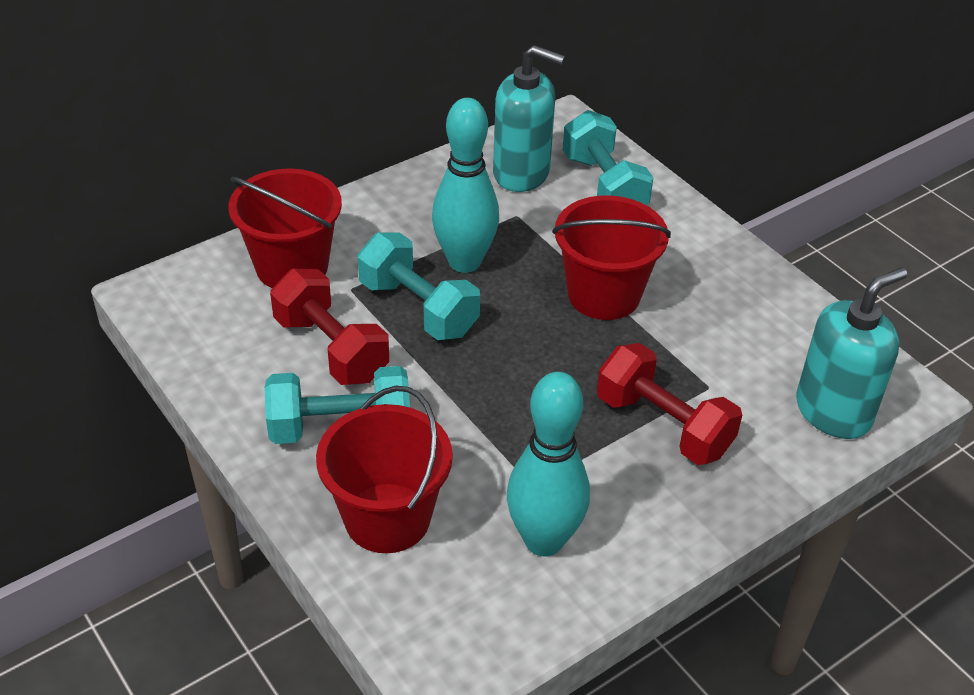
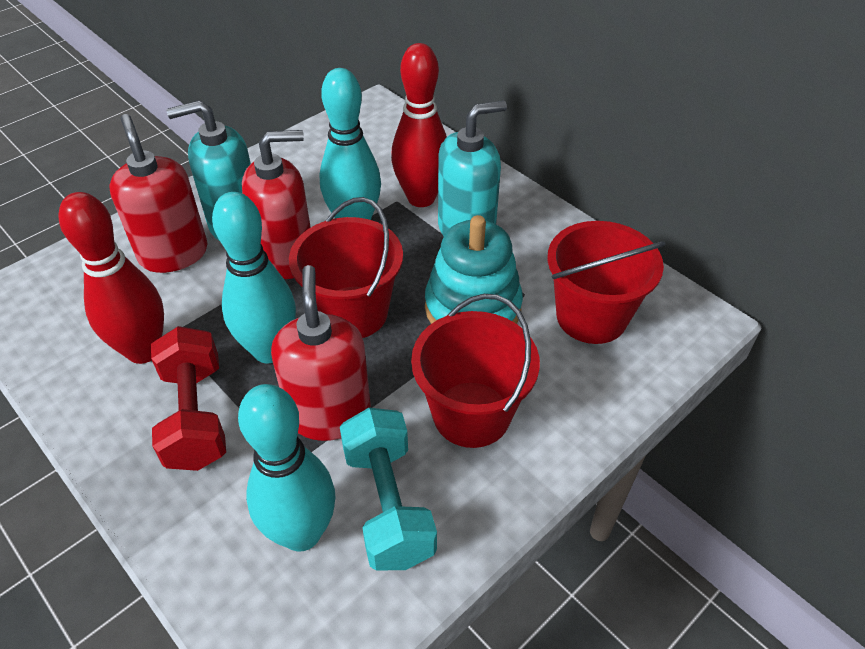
red bowling pin: none = 0 -> [58,192,164,364] [391,43,447,207] = 2
red dumbbell: [270,269,389,385] [597,343,742,465] = 2 -> [151,326,226,471] = 1
red soap dispenser: none = 0 -> [109,114,208,273] [242,130,311,279] [271,265,371,441] = 3
turquoise bowling pin: [432,98,499,273] [507,372,590,556] = 2 -> [212,192,296,363] [238,384,335,552] [320,68,381,220] = 3
turquoise dumbbell: [264,366,410,444] [358,233,480,340] [563,110,654,205] = 3 -> [340,408,437,571] = 1
turquoise stacking toy: none = 0 -> [425,215,523,324] = 1

